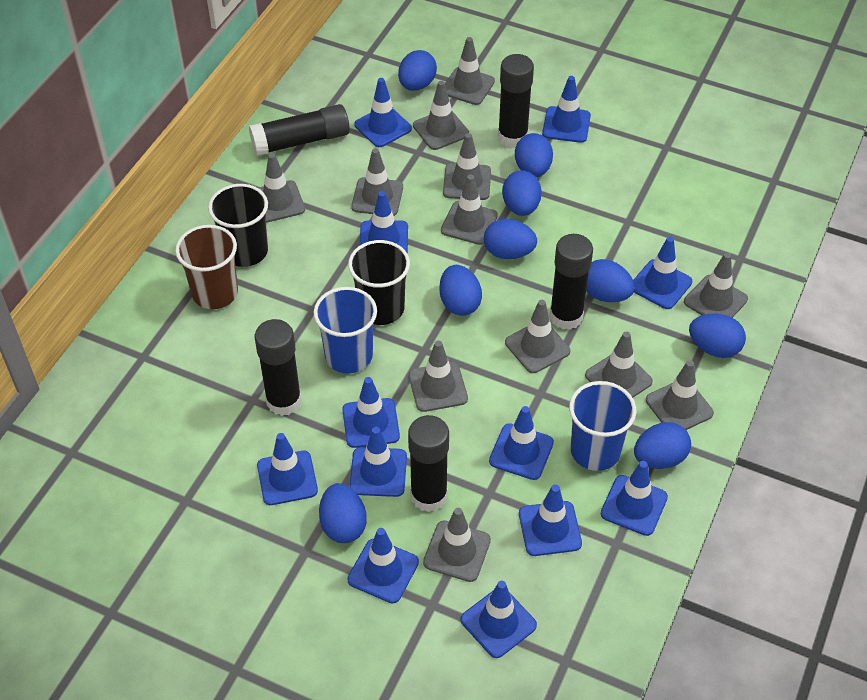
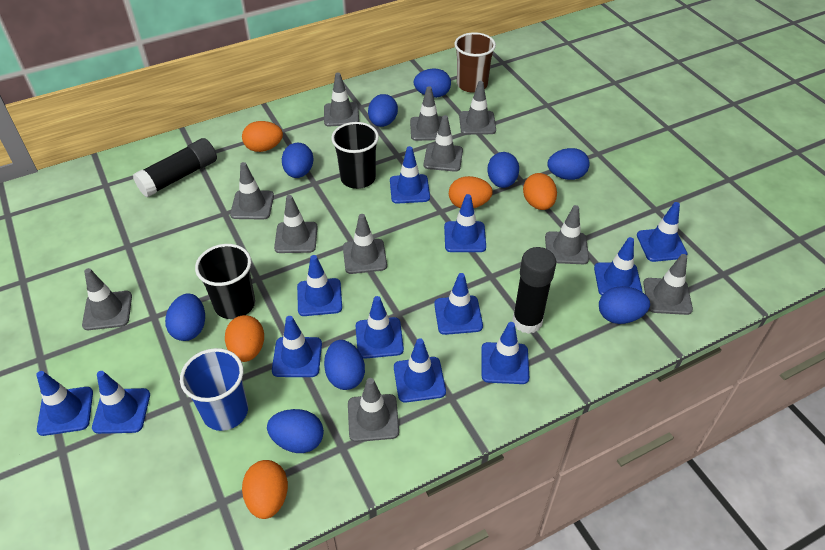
black glue stick: [249,104,350,156] [255,319,302,416] [408,415,449,512] [498,54,534,148] [550,234,593,330] = 5 -> [133,138,217,197] [512,247,556,334] = 2
blue cup: [314,287,377,374] [569,381,636,471] = 2 -> [180,348,248,431] = 1
grey traffic cone: [258,153,305,223] [351,148,403,216] [409,340,468,412] [413,81,469,150] [423,508,491,582] [441,174,498,245] [443,133,491,200] [445,37,495,105] [505,300,570,373] [585,331,653,398] [646,360,714,430] [684,253,748,318] = 12 -> [82,268,132,330] [230,162,274,220] [274,195,318,253] [324,73,359,126] [343,214,387,274] [348,378,399,442] [410,86,442,141] [424,115,463,172] [459,81,496,135] [545,205,589,264] [643,254,693,315] = 11
orange egg: none = 0 -> [225,315,264,362] [242,121,283,152] [242,460,288,519] [449,176,493,208] [523,173,557,210] = 5

